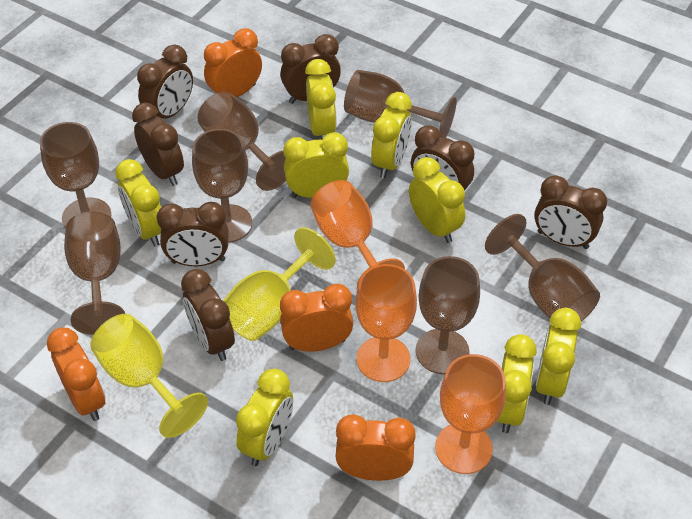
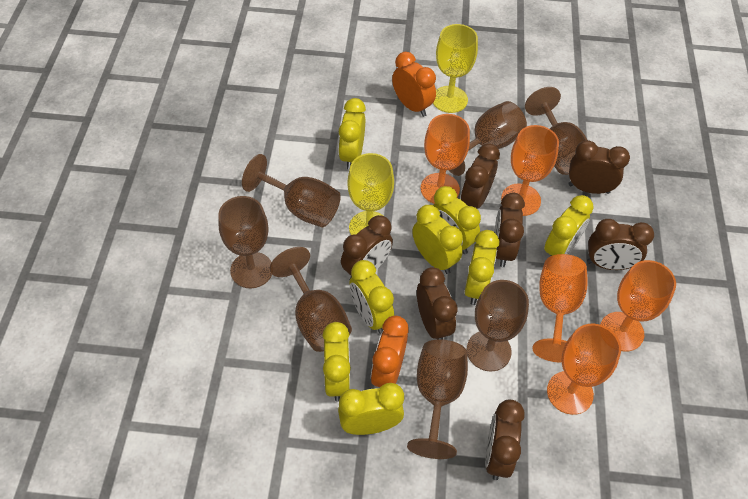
orange clock: [47,327,105,421] [204,28,262,97] [280,284,353,352] [335,414,416,481] = 4 -> [371,316,408,387] [392,52,436,117] = 2
orange goblet: [311,180,405,288] [355,264,417,382] [435,354,506,474] = 3 -> [420,114,470,204] [501,125,559,216] [533,254,588,363] [547,324,621,415] [600,260,676,352] = 5

